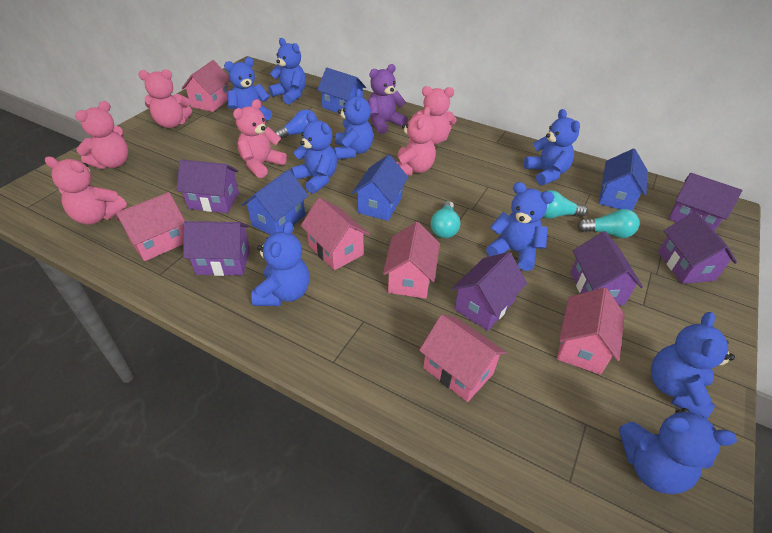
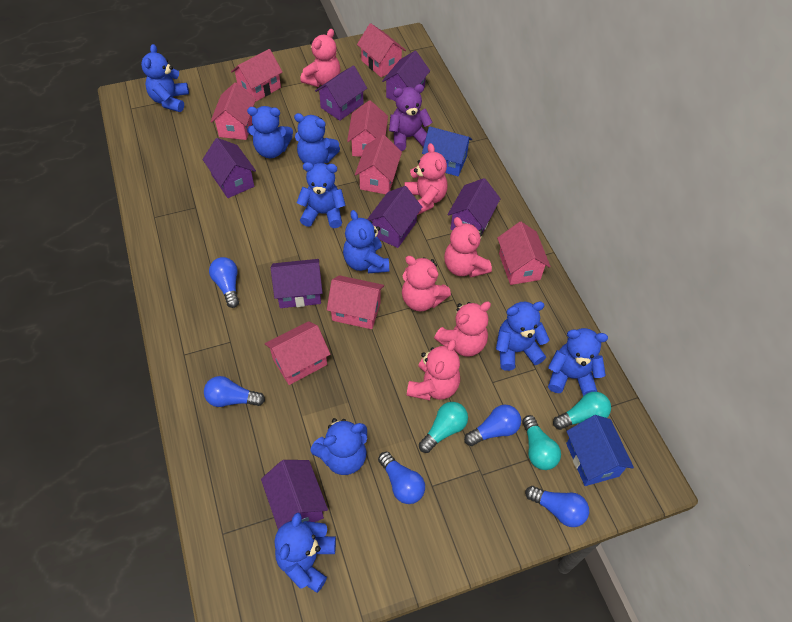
blue house: [242,170,309,235] [317,68,366,113] [352,154,408,221] [599,149,648,211] = 4 -> [422,126,472,176] [566,415,634,486] = 2
blue light bulb: [275,109,318,140] = 1 -> [204,376,265,407] [209,257,239,308] [378,452,425,504] [464,405,521,446] [525,486,589,527] = 5
pink house: [116,192,185,261] [182,60,230,112] [301,198,369,270] [383,222,440,299] [419,315,507,402] [557,287,625,375] = 6 -> [210,83,256,140] [231,49,283,102] [265,321,330,385] [327,275,384,329] [347,100,388,157] [355,135,402,194] [357,23,406,77] [497,222,551,285] = 8
purple house: [177,159,239,213] [183,221,250,276] [452,252,527,331] [570,231,643,305] [658,211,737,284] [668,173,743,231] = 6 -> [202,138,256,198] [261,460,328,530] [271,259,323,308] [315,65,367,121] [367,186,422,248] [382,51,430,101] [447,178,501,233] = 7

